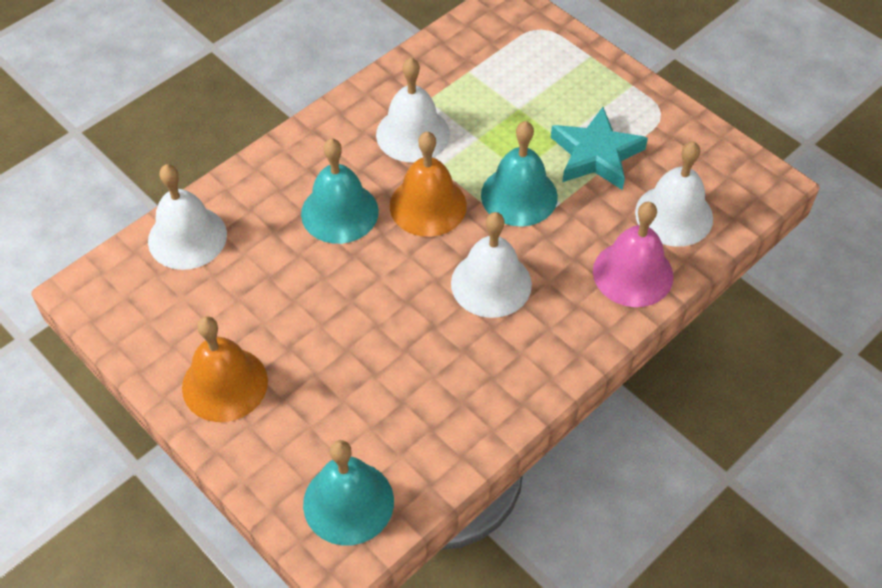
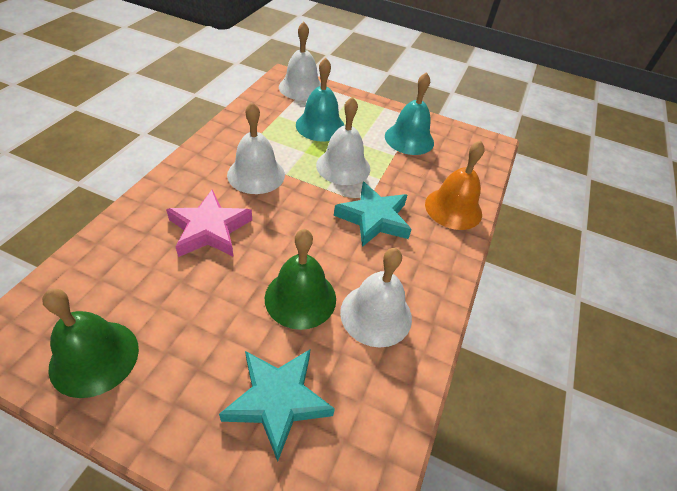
green bell: none = 0 -> [42,289,139,398] [265,229,336,330] = 2
orange bell: [182,316,268,422] [390,131,467,237] = 2 -> [425,141,485,230] = 1
pink bell: [593,202,674,307] = 1 -> none = 0
pink star: none = 0 -> [166,189,252,257] = 1
turquoise bell: [301,138,379,244] [303,440,394,545] [481,121,558,227] = 3 -> [296,58,344,142] [385,72,434,155] = 2
turquoise star: [551,107,648,190] = 1 -> [219,349,335,462] [334,182,412,247] = 2

